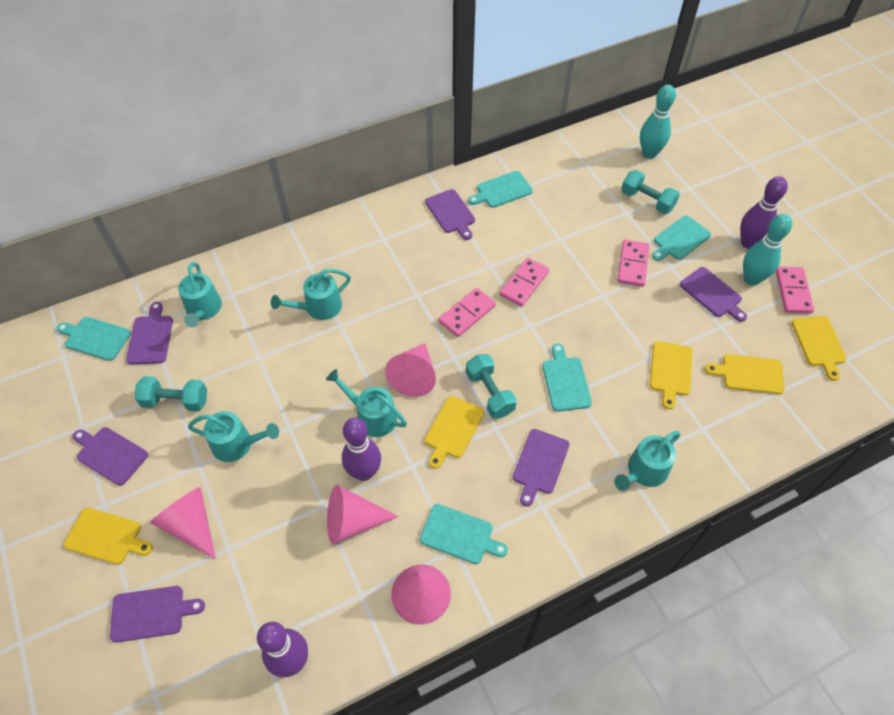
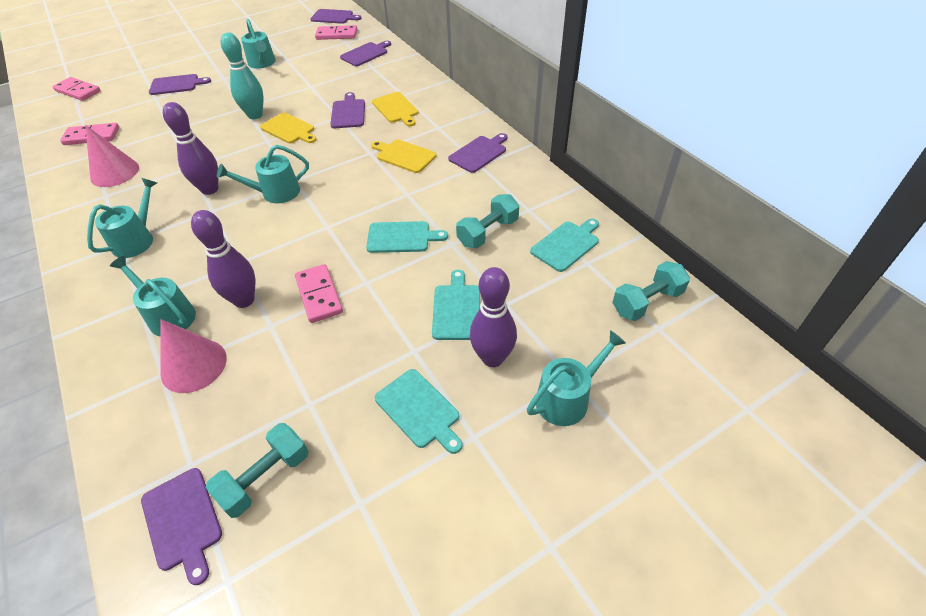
pink cone: [150,487,216,559] [327,485,399,544] [385,343,436,397] [391,565,451,625] = 4 -> [85,125,139,187] [160,319,227,393] = 2
turquoise bowling pin: [640,85,676,159] [743,214,792,286] = 2 -> [221,32,264,119] = 1
turquoise cutting board: [57,317,131,361] [420,504,508,564] [468,171,533,208] [542,343,592,412] [652,216,711,261] = 5 -> [366,221,448,253] [375,369,463,454] [432,270,480,340] [530,219,599,272] = 4
yellow cutting board: [64,508,153,565] [425,396,484,469] [650,341,692,409] [705,354,785,394] [791,316,846,381] = 5 -> [260,113,316,143] [371,140,437,173] [372,92,419,126] = 3

